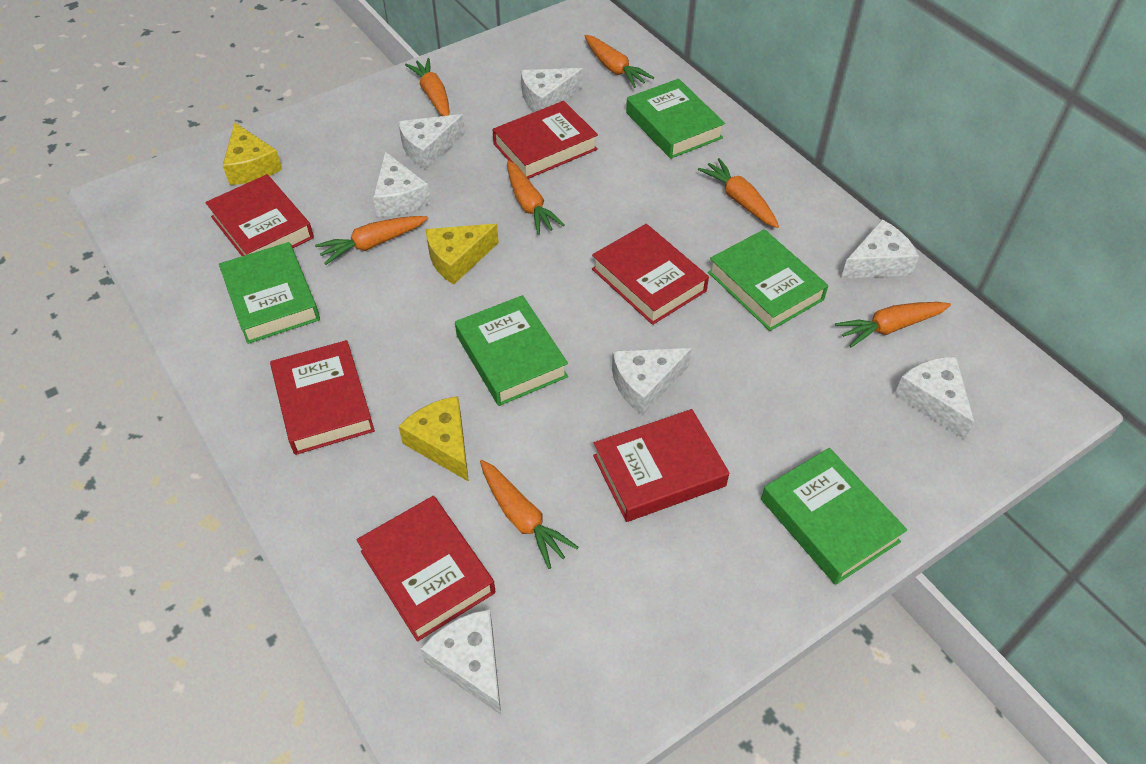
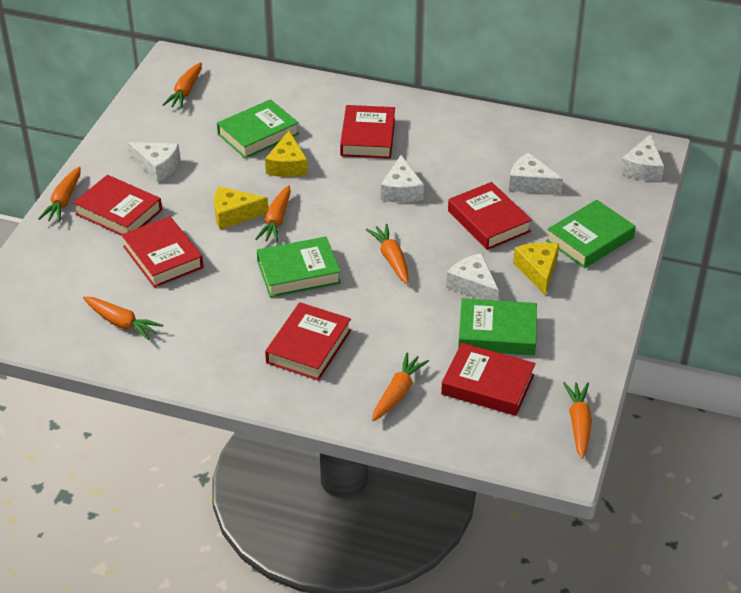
green book: [219,242,320,344] [455,295,568,406] [626,79,725,159] [708,229,828,331] [761,448,907,585] = 5 -> [217,99,299,159] [257,237,341,297] [458,298,537,355] [546,200,636,268] = 4
white cheese: [373,152,431,216] [398,114,465,170] [420,609,501,715] [521,68,583,112] [612,348,692,415] [841,220,919,278] [894,357,974,440] = 7 -> [128,142,180,182] [381,155,424,203] [446,253,499,301] [509,153,563,194] [620,134,664,181] = 5

